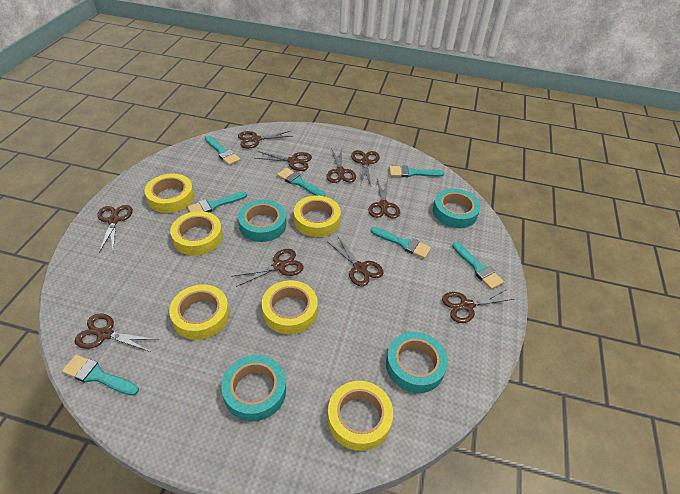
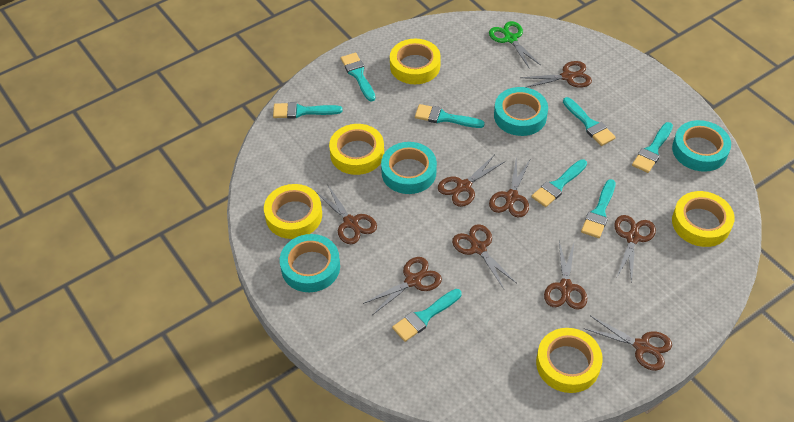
brown scissors: [75,313,159,352] [97,205,133,253] [231,249,303,287] [238,131,293,149] [255,151,312,171] [326,148,356,183] [328,236,383,286] [351,150,380,186] [368,179,400,218] [442,289,514,323] = 10 -> [315,184,377,244] [363,257,442,315] [438,154,504,207] [452,224,516,289] [489,156,530,217] [520,61,592,88] [544,241,587,310] [584,316,672,371] [614,215,656,283] = 9
green scissors: none = 0 -> [489,21,540,69] = 1
turquoise brush: [62,355,139,396] [187,192,247,212] [205,136,241,165] [277,168,325,196] [371,227,431,259] [389,165,444,177] [452,242,504,289] = 7 -> [273,102,343,119] [341,53,375,102] [392,289,462,342] [415,104,485,128] [532,159,587,207] [563,97,616,146] [581,179,616,238] [632,122,673,173] = 8
yellow tape: [145,174,194,213] [169,284,229,340] [170,211,223,256] [262,280,318,334] [294,196,341,237] [328,381,393,451] = 6 -> [264,184,322,239] [329,124,384,175] [390,39,441,84] [536,328,603,393] [672,191,735,247] = 5

